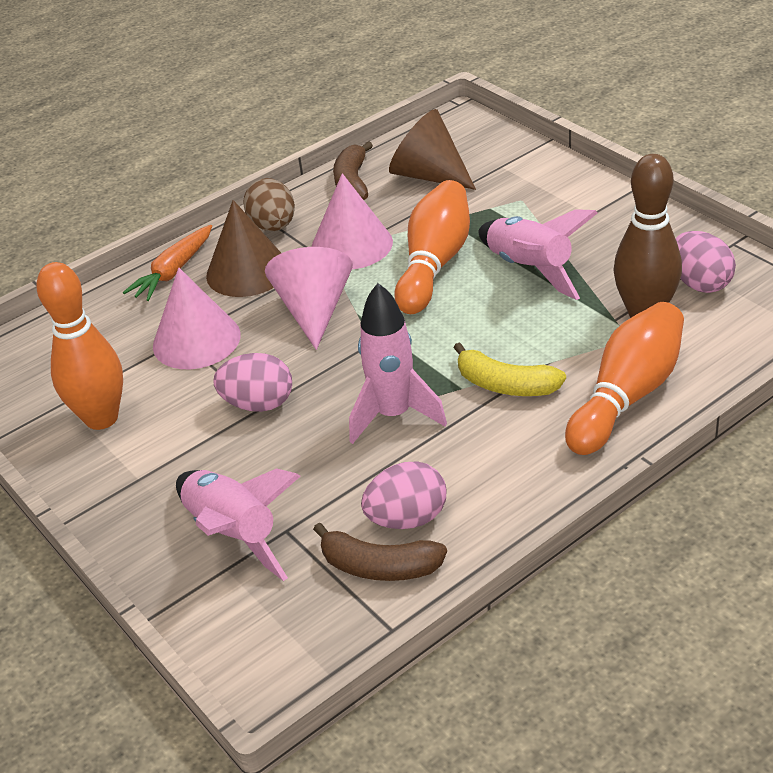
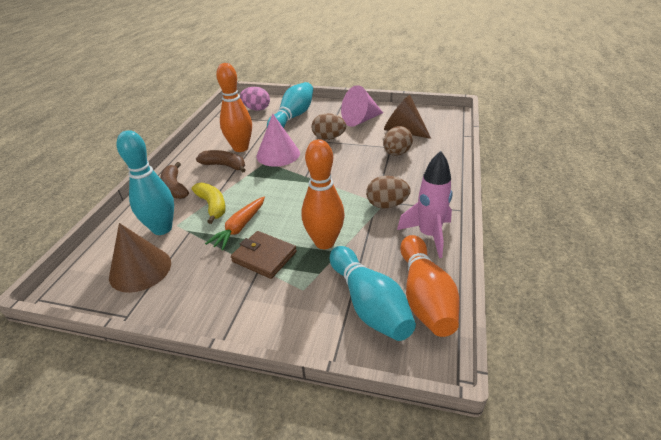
brown bowling pin: [613,154,682,318] = 1 -> none = 0
brown egg: [243,178,295,231] = 1 -> [312,113,346,140] [366,176,411,209] [383,126,413,156] = 3
brown wallet: none = 0 -> [231,231,297,279] = 1
pink cone: [153,268,241,369] [265,247,353,350] [312,173,393,269] = 3 -> [256,114,300,167] [341,85,383,127] = 2
pink egg: [213,353,292,412] [361,461,447,529] [675,231,736,293] = 3 -> [240,87,270,111] = 1
pink rocket: [176,468,300,581] [349,283,447,444] [479,209,598,300] = 3 -> [397,151,453,258] = 1
turquoise bowling pin: none = 0 -> [117,130,174,235] [267,82,313,128] [330,246,416,341] = 3

